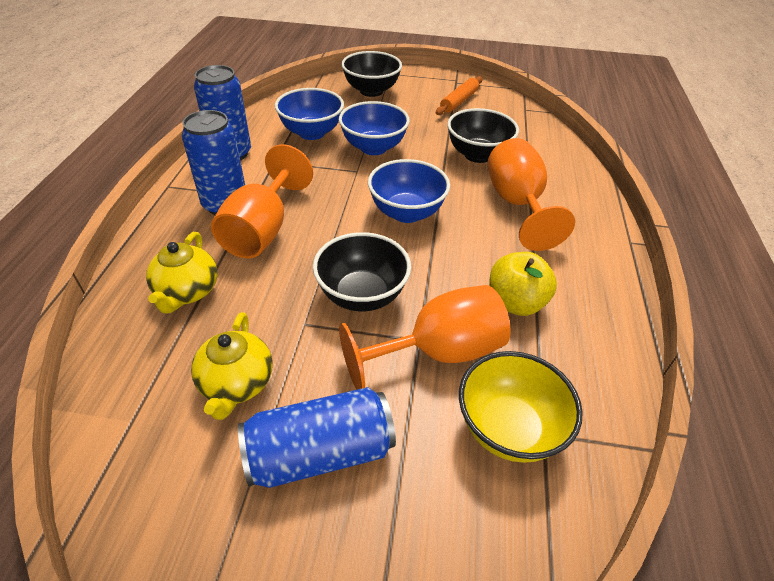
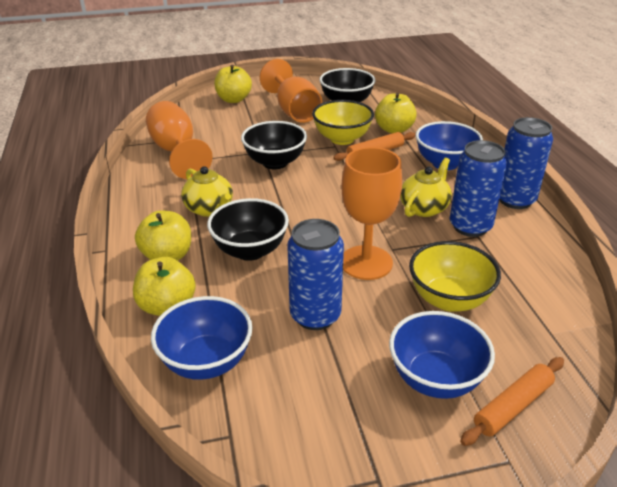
orange rolling pin: [436,76,482,115] = 1 -> [333,132,416,161] [460,357,564,446] = 2
yellow apple: [489,252,557,316] = 1 -> [133,257,196,316] [135,210,191,261] [214,65,252,103] [375,93,417,134] = 4
yellow bowl: [459,351,583,463] = 1 -> [312,100,374,145] [409,241,501,312] = 2

